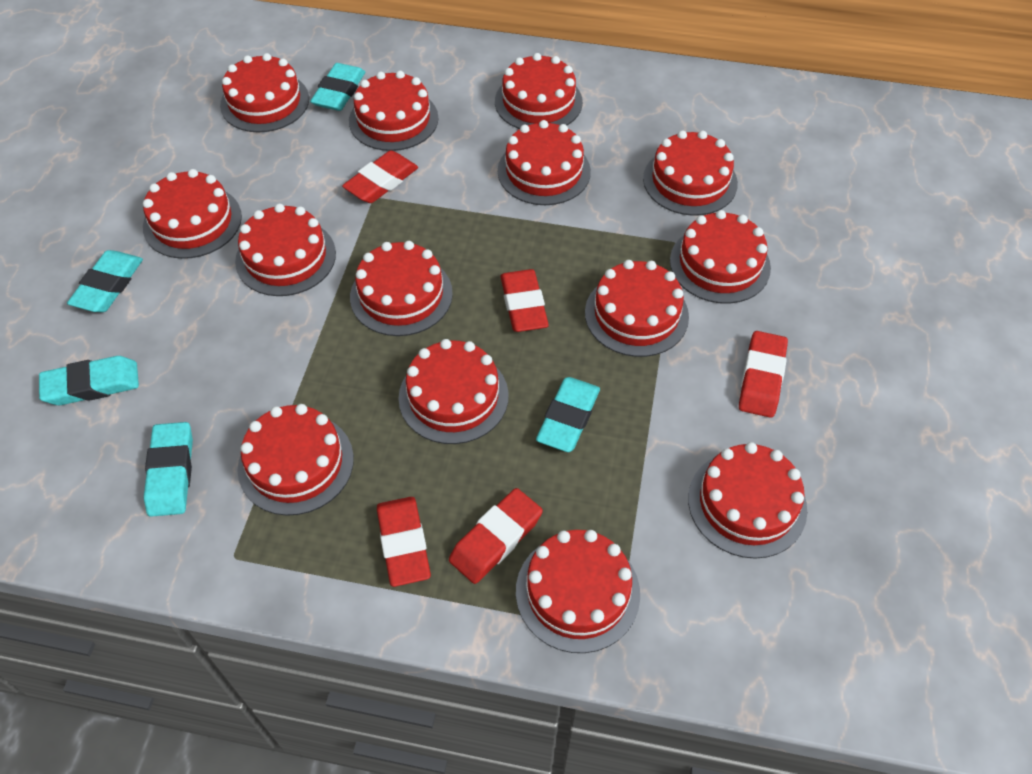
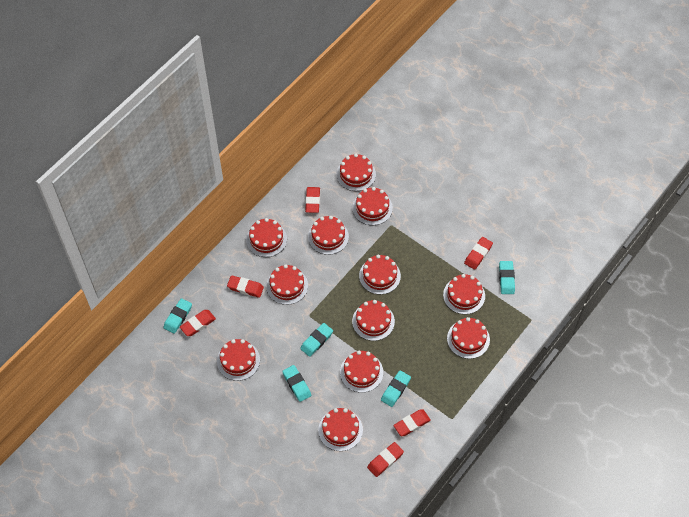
red cake: [143,169,242,259] [220,53,309,132] [235,204,336,296] [237,404,354,516] [349,71,438,151] [350,241,453,336] [399,339,509,444] [495,53,583,129] [498,120,591,205] [516,530,640,653] [585,260,689,357] [643,130,738,216] [670,210,771,304] [688,442,807,559] = 14 -> [217,339,260,381] [246,218,287,257] [266,264,308,305] [308,216,349,255] [318,408,363,451] [336,154,376,191] [340,351,383,393] [352,187,393,225] [352,300,395,341] [359,255,401,295] [443,274,485,314] [447,317,490,359] = 12
red eraser: [342,150,418,203] [377,497,431,587] [449,488,543,584] [500,269,549,332] [739,331,788,418] = 5 -> [180,310,216,336] [227,275,264,298] [305,187,320,213] [367,442,404,477] [393,409,431,436] [464,237,493,270] = 6

